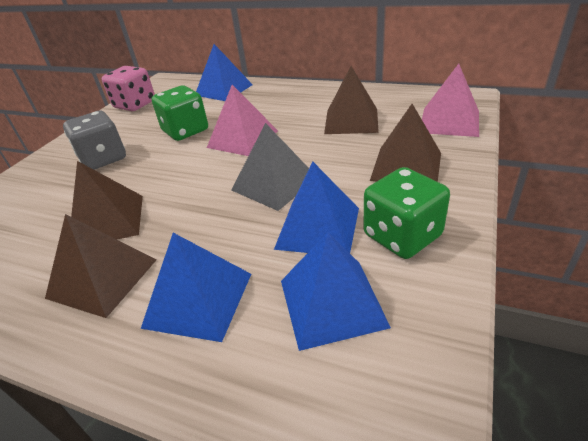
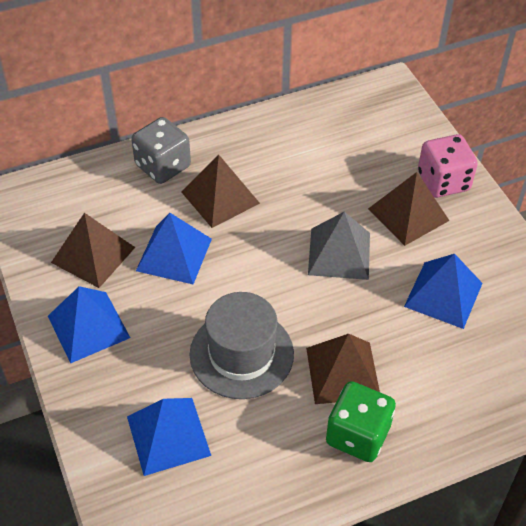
green dice: [152,85,208,141] [364,167,450,259] = 2 -> [326,381,396,462] = 1
grey hat: none = 0 -> [190,292,294,399] = 1
pink pyramid: [207,85,278,156] [422,64,479,137] = 2 -> none = 0

